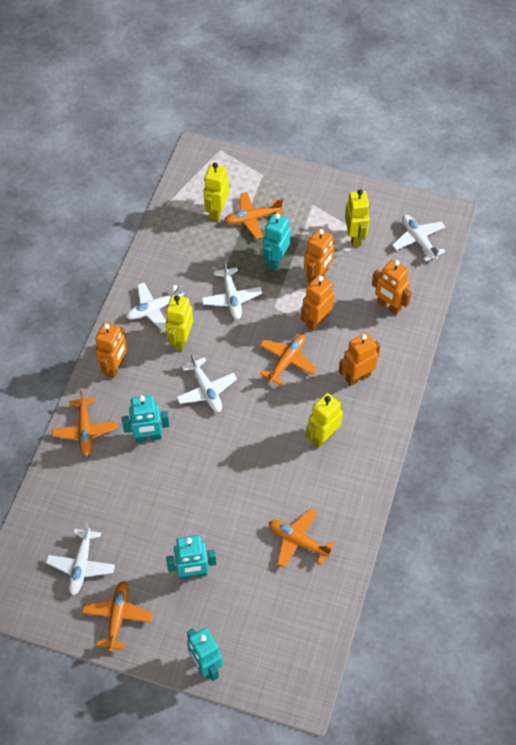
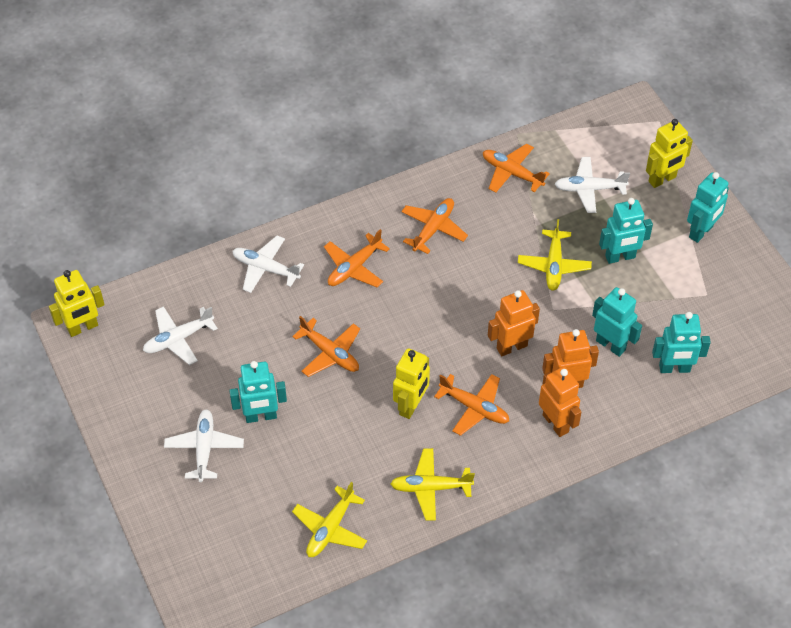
orange robot: [95,322,127,378] [301,275,335,331] [304,228,335,283] [339,333,380,386] [372,259,412,315] = 5 -> [488,290,540,356] [539,367,582,437] [542,329,599,388] = 3
turquoise robot: [122,395,170,442] [166,535,216,579] [187,628,223,681] [263,213,291,271] = 4 -> [229,361,287,423] [592,287,642,357] [599,198,653,264] [652,312,711,373] [687,172,729,243] = 5
white plane: [46,523,115,595] [126,282,184,331] [176,353,237,412] [201,260,262,319] [392,215,446,261] = 5 -> [143,306,218,365] [164,409,244,482] [233,236,304,293] [555,157,630,213] = 4
yellow plane: none = 0 -> [292,482,367,557] [391,448,475,521] [518,219,592,291] = 3
yellow robot: [165,295,193,351] [204,163,229,221] [306,393,343,448] [345,189,370,247] = 4 -> [49,270,105,337] [393,348,430,419] [646,119,693,188] = 3

